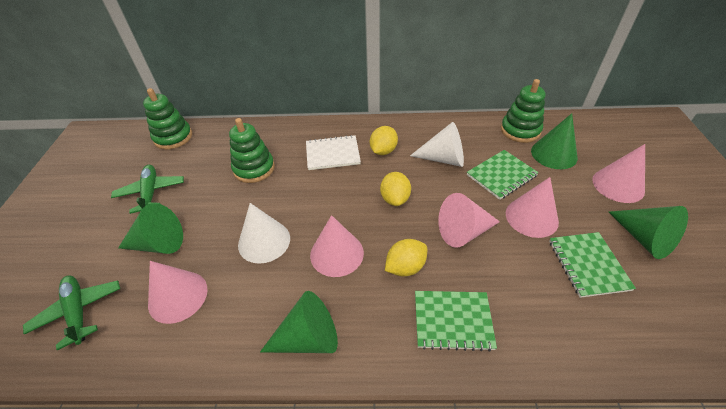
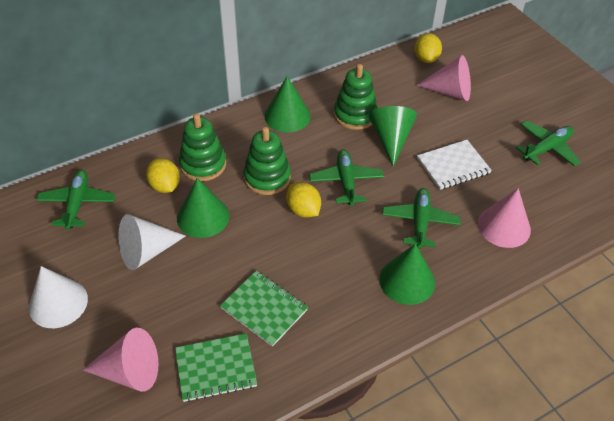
green notebook: [415,291,497,351] [467,150,539,200] [549,232,636,298] = 3 -> [175,333,257,402] [220,271,308,347] = 2
green plane: [23,275,120,350] [111,165,184,214] = 2 -> [36,170,115,230] [309,149,384,206] [382,188,461,249] [516,121,580,166] = 4
pink cone: [148,261,208,324] [310,215,364,277] [438,193,500,247] [506,177,559,238] [592,144,645,203] = 5 -> [83,328,159,392] [416,55,471,101] [478,188,531,248] = 3

